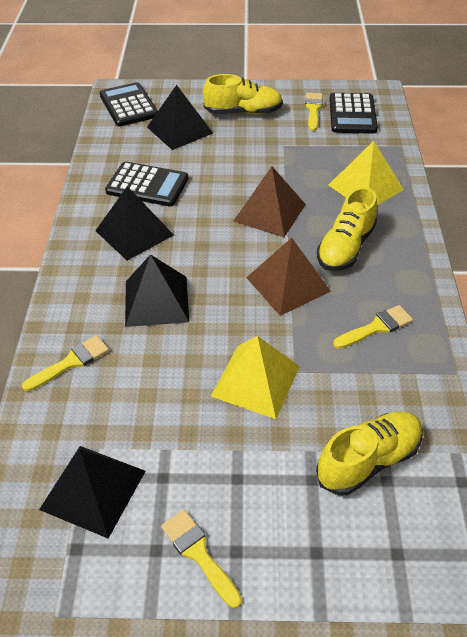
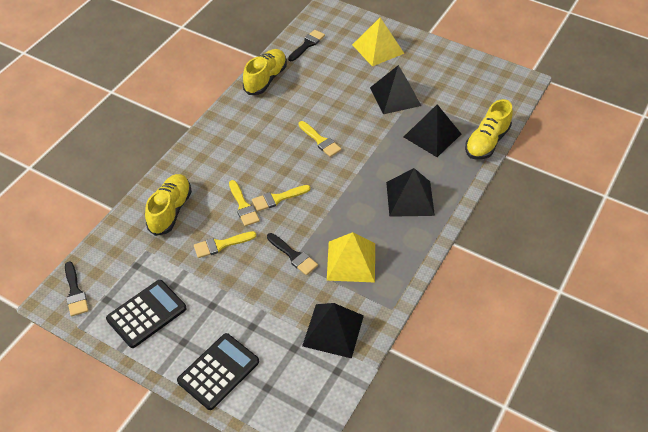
black brush: none = 0 -> [65,261,89,316] [267,233,318,275] [288,30,325,61] = 3
black calculator: [99,82,158,127] [105,162,189,206] [329,93,378,134] = 3 -> [106,280,187,348] [177,333,259,410] = 2
brown pyramid: [233,166,306,237] [246,238,331,316] = 2 -> none = 0

